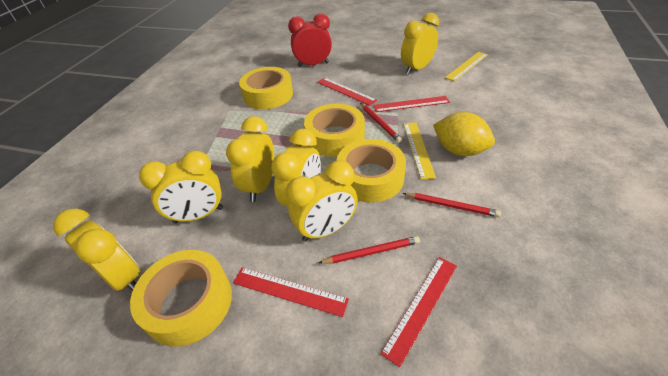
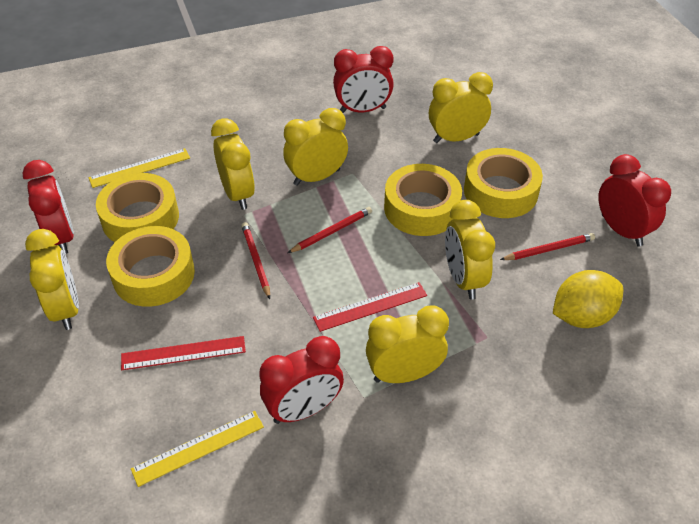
red clock: [288,14,332,67] = 1 -> [22,160,74,254] [259,336,344,424] [333,46,394,113] [598,154,671,247] = 4
red ruler: [233,267,349,317] [317,78,377,106] [374,96,450,112] [381,257,457,367] = 4 -> [121,336,246,370] [313,282,427,332] = 2

